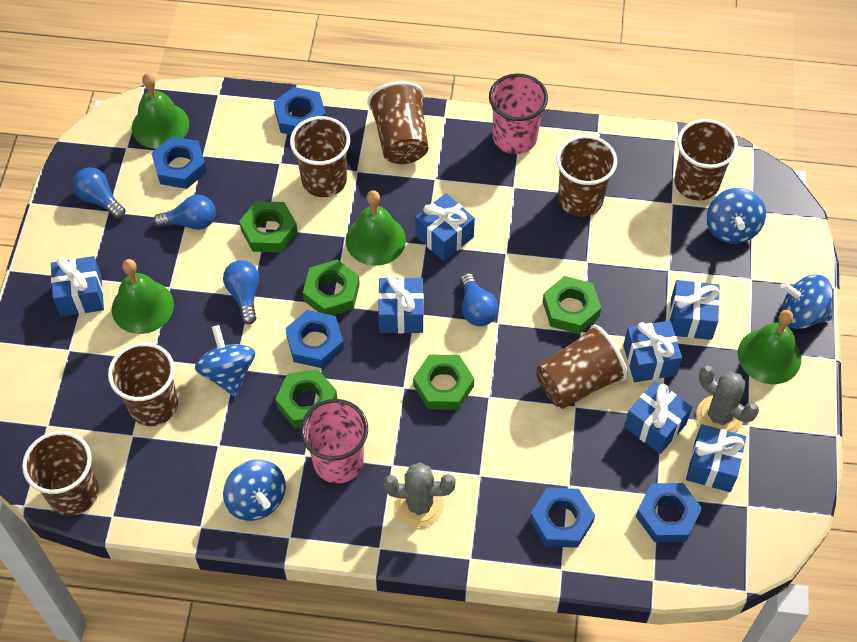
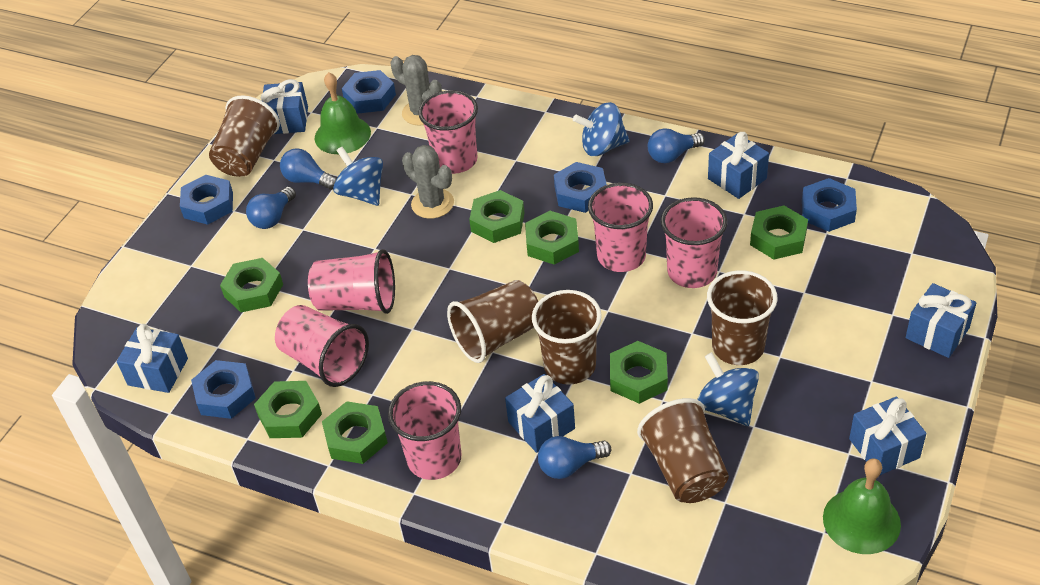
blue gift: [51,256,104,317] [378,274,424,333] [415,193,475,261] [623,320,682,382] [624,381,692,454] [669,280,720,340] [686,424,746,492] = 7 -> [117,324,188,393] [261,79,308,134] [505,374,575,453] [708,132,769,199] [849,396,927,476] [906,283,977,358] = 6
blue spinning top: [195,325,255,397] [223,460,286,521] [707,188,766,244] [780,275,833,329] = 4 -> [333,147,383,206] [573,102,629,156] [697,352,759,426] = 3
brown cup: [22,431,99,516] [108,342,178,426] [290,116,350,197] [367,81,428,164] [536,325,628,409] [556,135,617,217] [674,119,738,201] = 7 -> [209,95,280,177] [447,280,538,363] [532,290,602,385] [637,398,729,503] [707,270,778,365] = 5
green bell: [112,259,174,334] [132,73,189,149] [346,190,406,266] [738,310,801,384] = 4 -> [315,72,371,154] [823,458,901,554] = 2
green nut: [239,201,298,253] [275,369,337,428] [303,260,360,315] [413,355,474,410] [543,276,601,334] = 5 -> [220,258,283,312] [254,381,322,438] [322,401,388,464] [469,190,524,243] [525,211,579,265] [610,341,668,404] [750,206,808,259] = 7
pink cup: [300,399,368,484] [489,73,548,154] = 2 -> [275,305,369,387] [308,249,395,314] [388,381,461,480] [418,90,478,174] [588,183,653,272] [661,197,727,288] = 6

